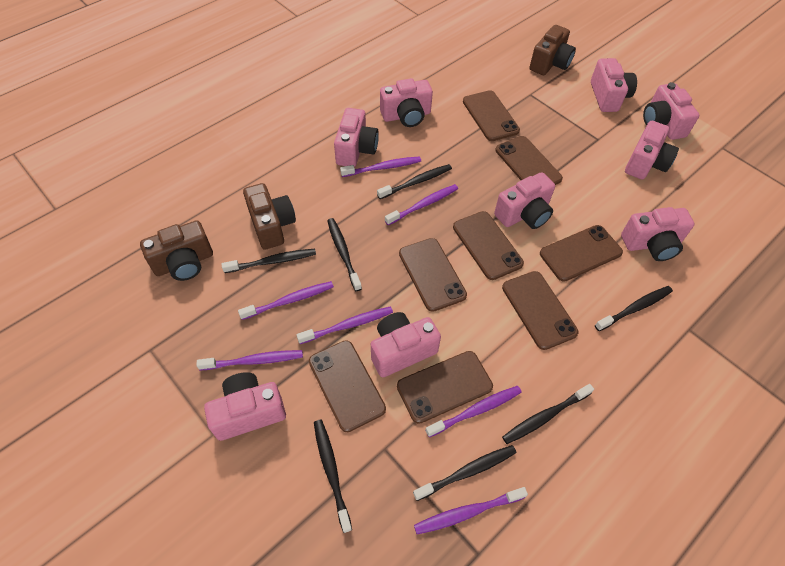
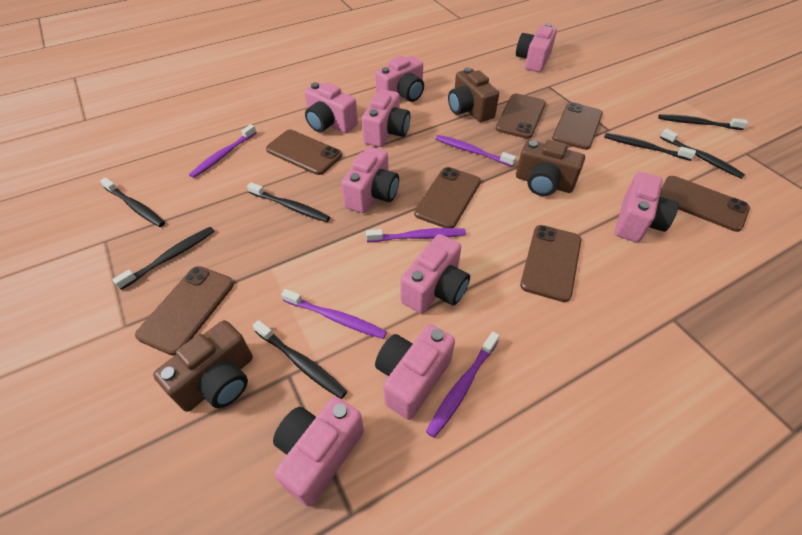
brown phone: [309,340,386,432] [397,351,493,424] [399,238,467,312] [453,211,524,280] [463,90,520,141] [495,136,563,185] [502,271,578,350] [540,225,623,282] = 8 -> [135,266,234,356] [266,130,342,175] [414,167,481,228] [496,93,546,139] [520,225,581,302] [552,102,603,150] [660,176,750,232] = 7
purple toothbrush: [197,350,303,371] [238,281,334,320] [297,306,393,344] [340,156,421,177] [385,184,458,225] [414,487,528,534] [425,386,522,437] = 7 -> [189,124,257,178] [281,289,387,339] [366,228,466,242] [426,332,500,438] [436,135,516,167] = 5

